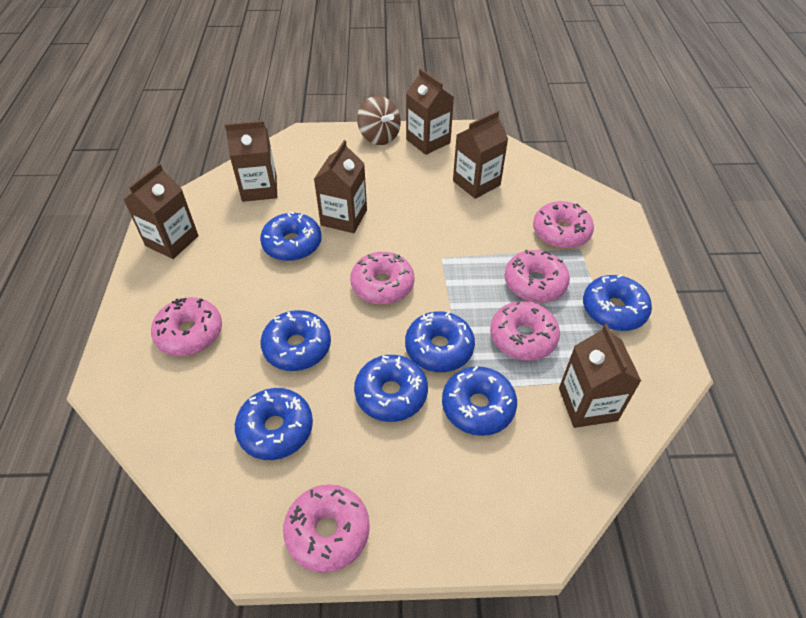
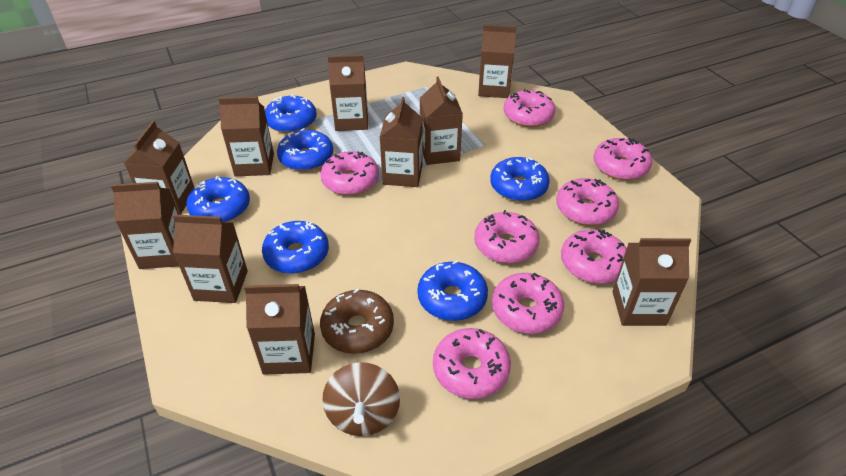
blue donut: [235,388,313,460] [260,212,322,261] [260,310,331,371] [354,355,428,422] [405,311,475,372] [442,366,517,436] [583,274,652,331] = 7 -> [186,176,250,222] [262,221,329,274] [265,94,317,133] [277,128,333,171] [417,260,488,321] [490,157,550,202] = 6
brown carton: [124,164,199,259] [225,121,277,202] [314,140,367,233] [406,68,454,155] [453,110,508,199] [559,324,641,428] = 6 -> [111,182,179,269] [124,121,194,215] [173,214,248,303] [219,97,274,176] [244,284,315,375] [328,55,368,131] [380,97,422,187] [420,77,463,165] [478,25,517,98] [612,238,691,326] = 10
brown donut: none = 0 -> [320,289,394,354] = 1
pink donut: [151,297,222,356] [283,484,370,573] [350,252,414,305] [490,301,560,361] [505,250,570,303] [533,201,594,249] = 6 -> [321,151,379,195] [433,328,511,399] [474,210,540,264] [492,273,564,334] [504,89,555,127] [556,178,619,226] [561,229,627,284] [593,138,652,180] = 8

